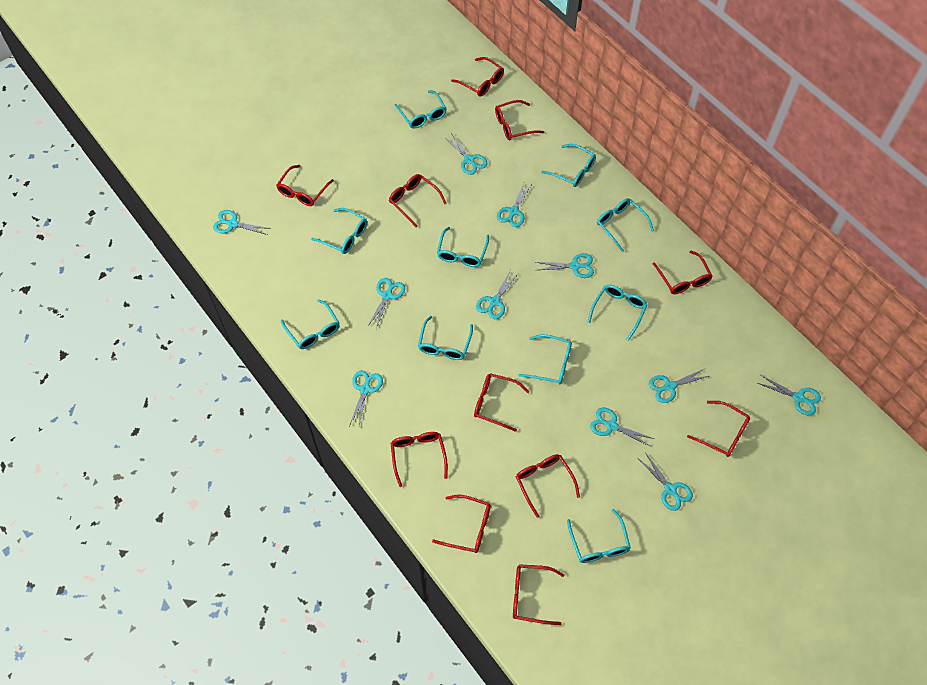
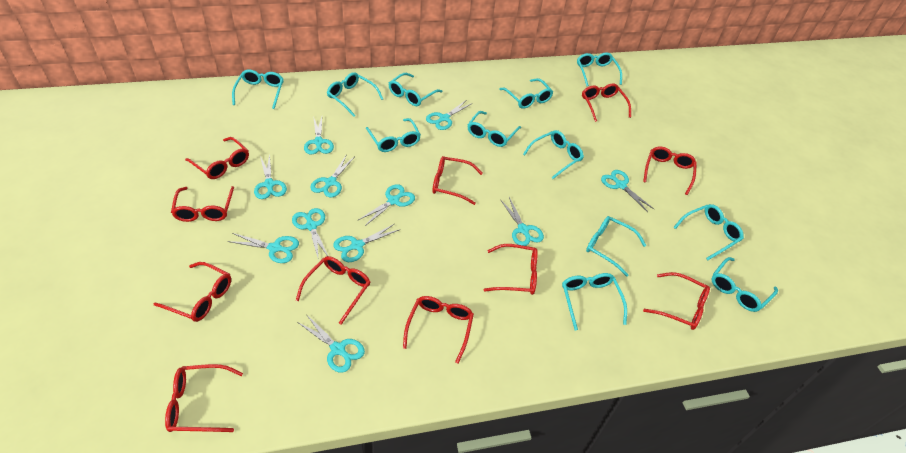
turquoise glasses: [281,299,340,349] [311,208,367,254] [395,90,447,129] [418,316,473,360] [437,227,489,267] [519,334,572,384] [541,144,596,187] [567,509,631,563] [588,285,647,341] [597,198,654,252] = 10 -> [232,70,284,109] [327,72,383,117] [366,118,421,152] [389,73,443,106] [467,111,521,147] [499,78,553,109] [523,130,584,179] [562,273,627,330] [577,53,622,86] [586,216,646,277] [673,204,744,260] [712,257,778,312] = 12

